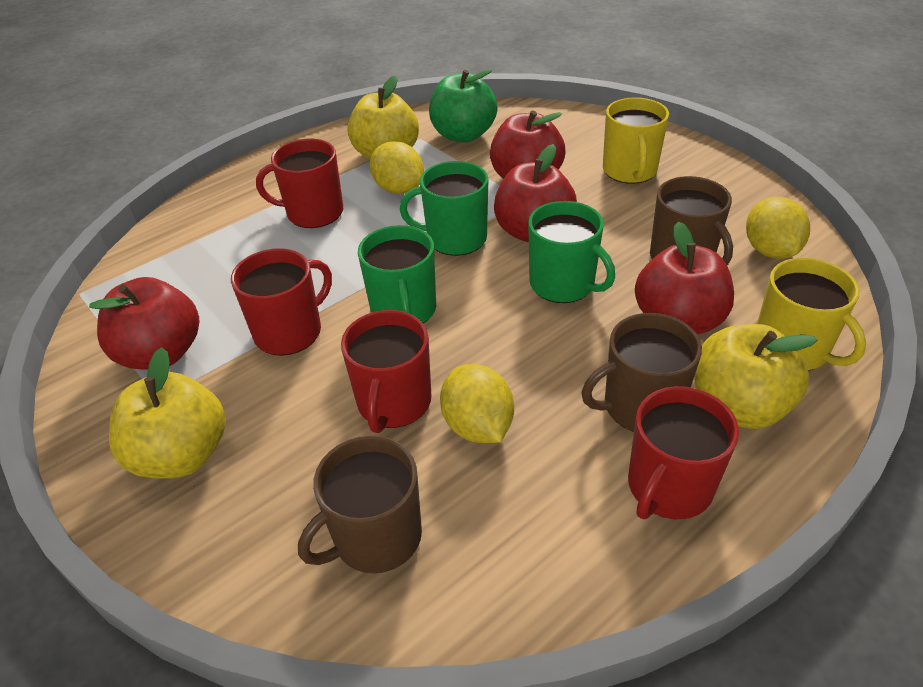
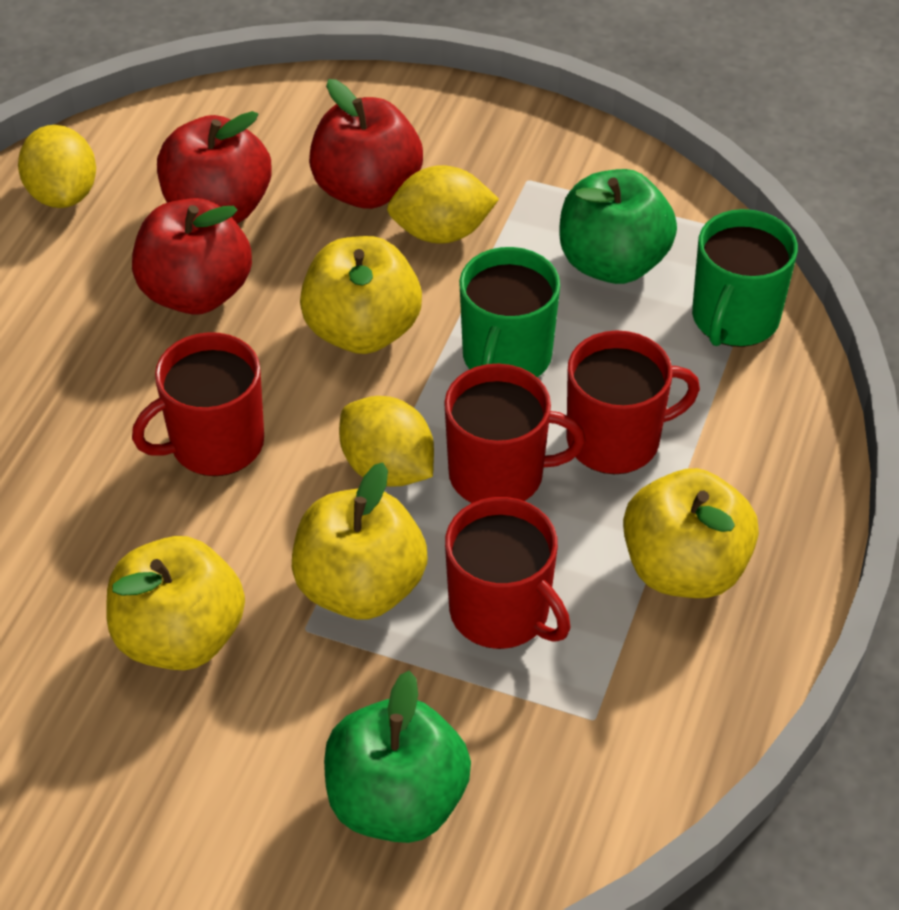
brown mug: [298,436,422,573] [581,313,702,432] [650,176,733,265] = 3 -> none = 0
green apple: [429,69,498,143] = 1 -> [324,671,471,843] [559,169,677,284] = 2
green mug: [358,225,436,324] [400,161,488,256] [528,201,615,303] = 3 -> [459,247,560,377] [692,209,798,347] = 2
red apple: [89,277,199,370] [490,110,565,179] [494,144,577,243] [635,221,734,334] = 4 -> [132,198,252,315] [157,111,272,224] [309,79,423,209] = 3
yellow apple: [109,347,226,479] [348,76,419,159] [694,324,818,429] = 3 -> [107,536,245,670] [292,463,428,619] [300,236,422,354] [623,468,759,598] = 4
yellow mug: [603,97,669,184] [757,258,866,371] = 2 -> none = 0

